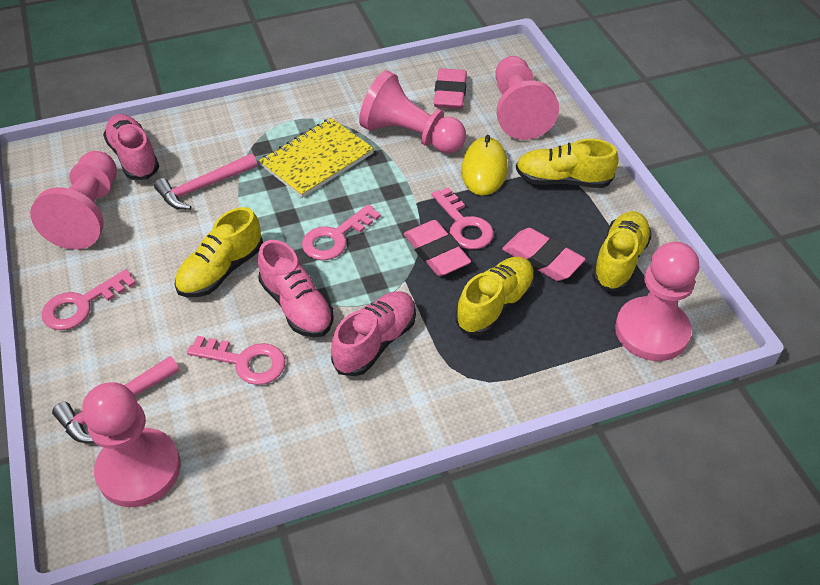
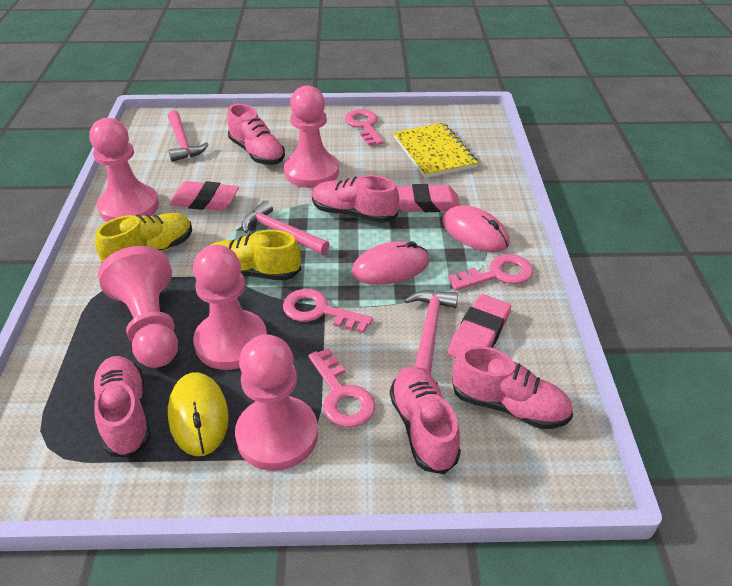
pink hammer: [52,356,180,443] [154,154,258,210] = 2 -> [168,110,209,162] [242,200,330,255] [404,290,458,375] = 3
pink mouse: none = 0 -> [352,241,429,285] [442,205,509,252] = 2
pink shoe: [103,114,159,180] [258,240,334,338] [331,291,416,376] = 3 -> [92,356,151,458] [227,104,285,165] [312,175,399,223] [390,366,461,474] [452,346,573,429] = 5
yellow shoe: [174,207,263,297] [456,257,535,336] [516,139,619,188] [592,211,652,291] = 4 -> [95,213,192,263] [209,230,301,280] = 2

